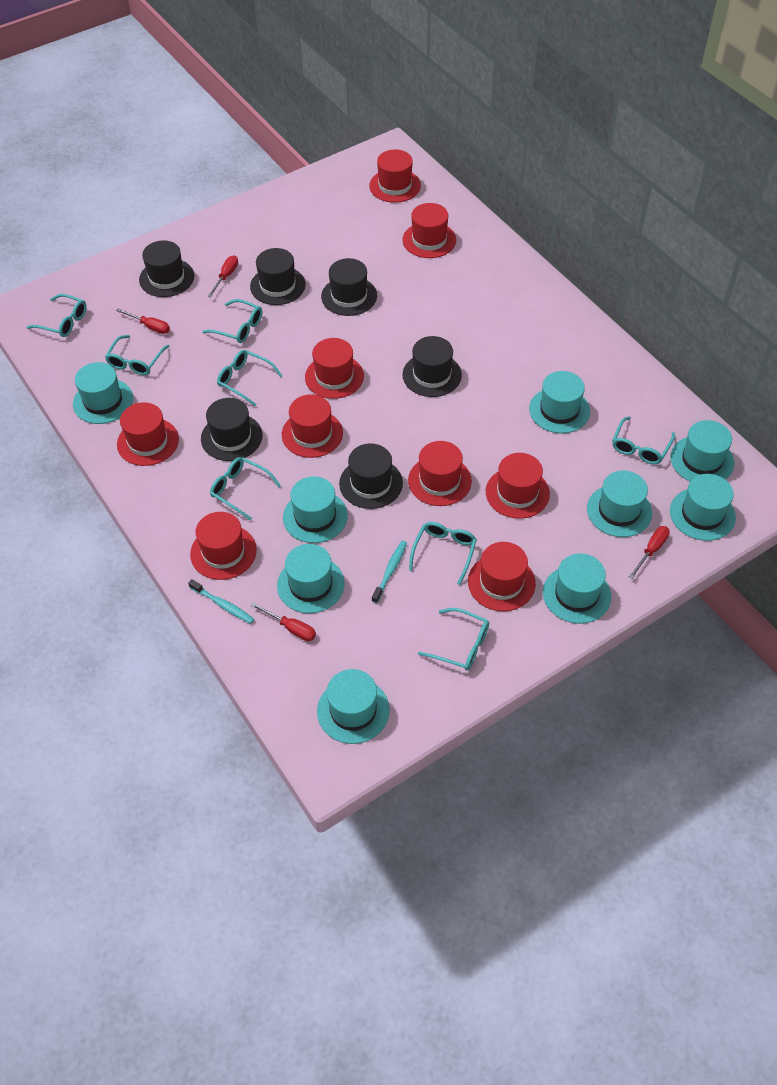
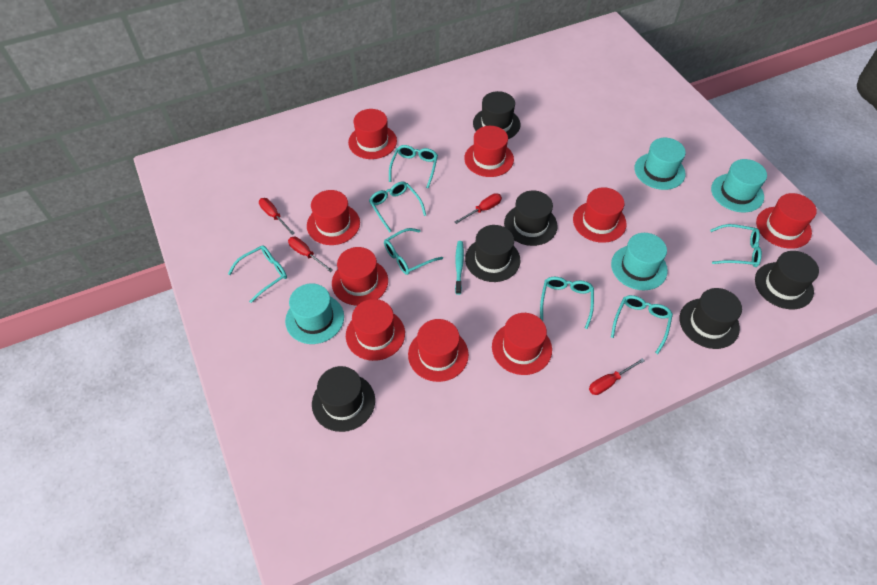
turquoise glasses: [27,294,87,337] [105,335,169,375] [202,299,262,343] [210,457,281,521] [217,350,282,406] [409,522,477,585] [418,608,489,670] [612,416,675,464] = 8 -> [228,245,287,303] [369,181,426,232] [384,228,443,275] [389,145,438,189] [540,277,594,329] [611,295,673,354] [710,224,762,267] = 7
turquoise hat: [73,362,133,424] [277,544,345,613] [283,476,348,543] [317,669,390,744] [529,371,590,434] [543,553,611,624] [587,470,652,537] [670,420,734,481] [670,474,736,541] = 9 -> [285,283,344,344] [611,233,668,290] [634,138,686,190] [711,159,767,212] = 4
turquoise toothbrush: [188,579,254,624] [372,541,407,603] = 2 -> [455,241,464,295] = 1

